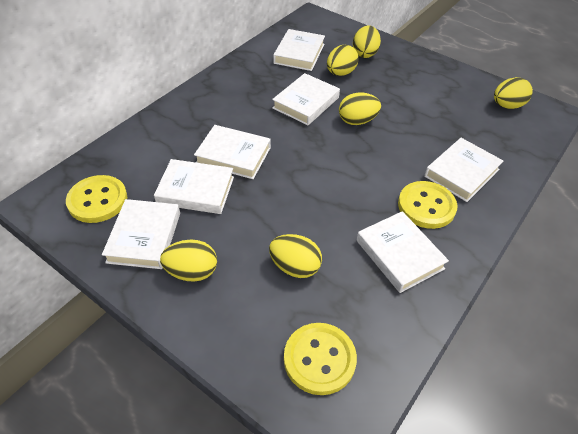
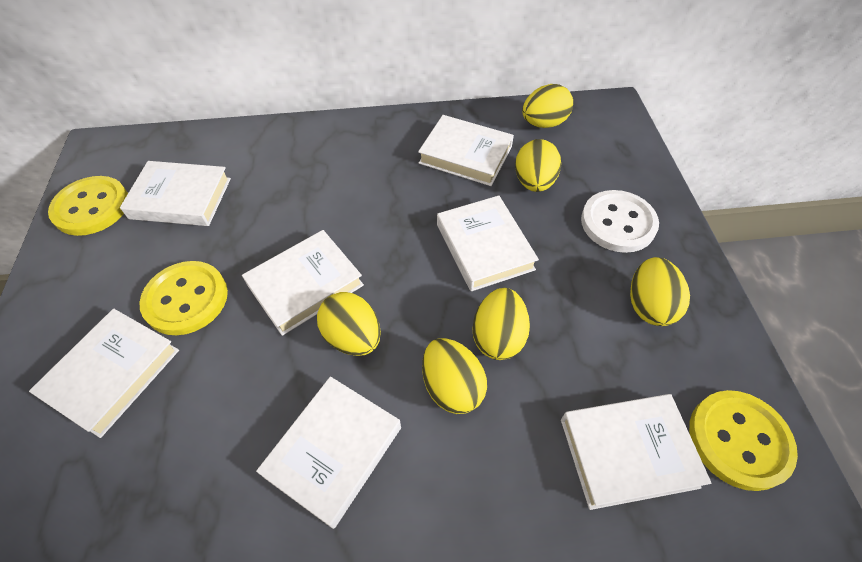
white button: none = 0 -> [581,190,659,253] = 1

